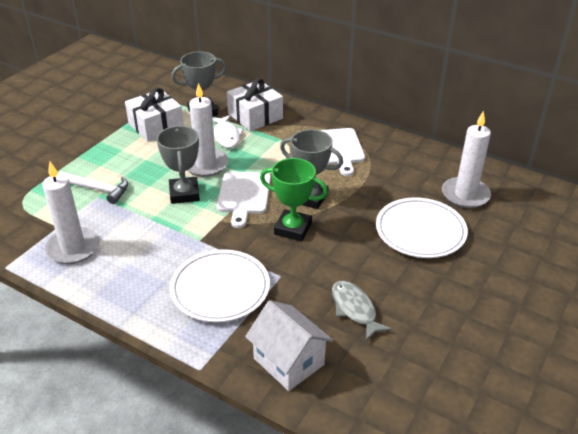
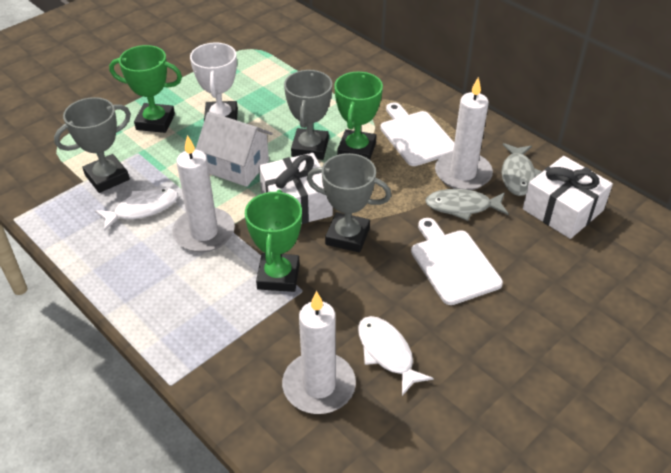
green trophy: [260,158,328,241] = 1 -> [109,45,182,133] [245,190,302,292] [334,72,383,160] = 3
grey fish: [332,281,392,341] = 1 -> [425,189,509,221] [501,143,543,196] = 2
white fish: [213,115,244,148] = 1 -> [95,188,178,232] [358,316,434,396] = 2
white hammer: [58,172,128,204] = 1 -> none = 0
white plate: [170,249,270,322] [376,198,468,258] = 2 -> none = 0
white trophy: none = 0 -> [190,42,238,121] = 1

